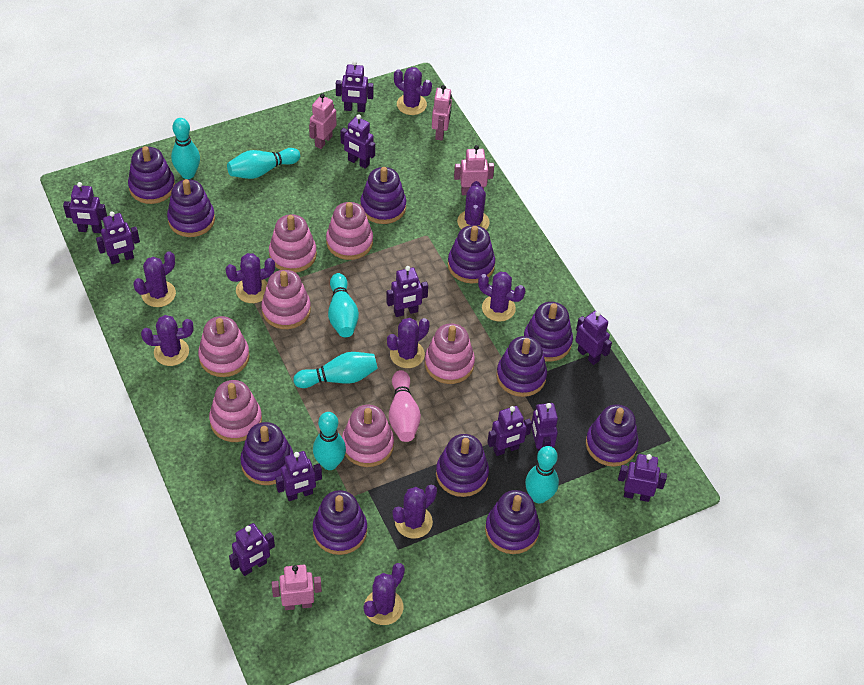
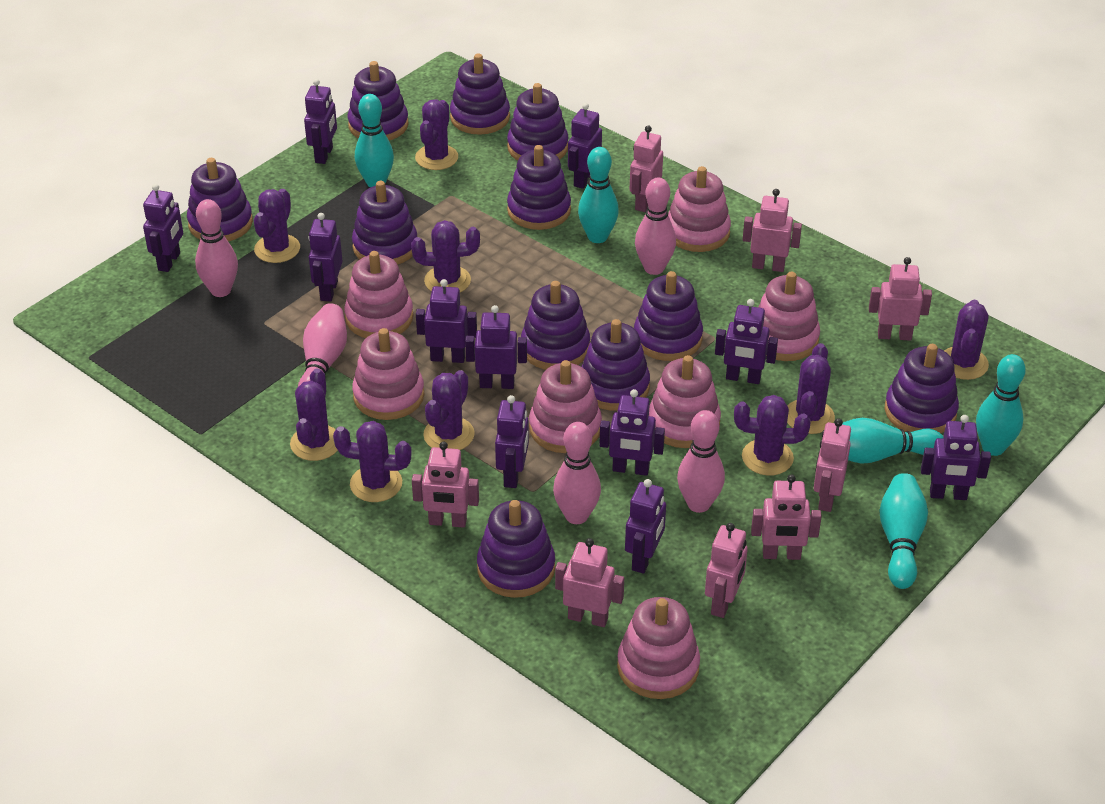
pink bowling pin: [389,370,421,442] = 1 -> [195,199,238,297] [298,303,347,387] [553,422,601,524] [635,177,676,275] [677,410,725,513] = 5
pink robot: [271,565,322,610] [309,93,336,149] [432,85,452,141] [454,145,494,195] = 4 -> [412,442,479,528] [555,538,624,627] [630,126,663,212] [705,523,748,618] [743,189,802,272] [751,474,822,560] [814,418,851,512] [869,257,932,341] = 8
turquoise bowling pin: [171,118,200,179] [227,148,300,179] [293,352,378,388] [313,412,346,470] [328,273,359,337] [525,446,559,504] = 6 -> [355,94,394,187] [578,147,619,243] [842,418,944,464] [879,473,928,589] [976,354,1026,456] = 5

